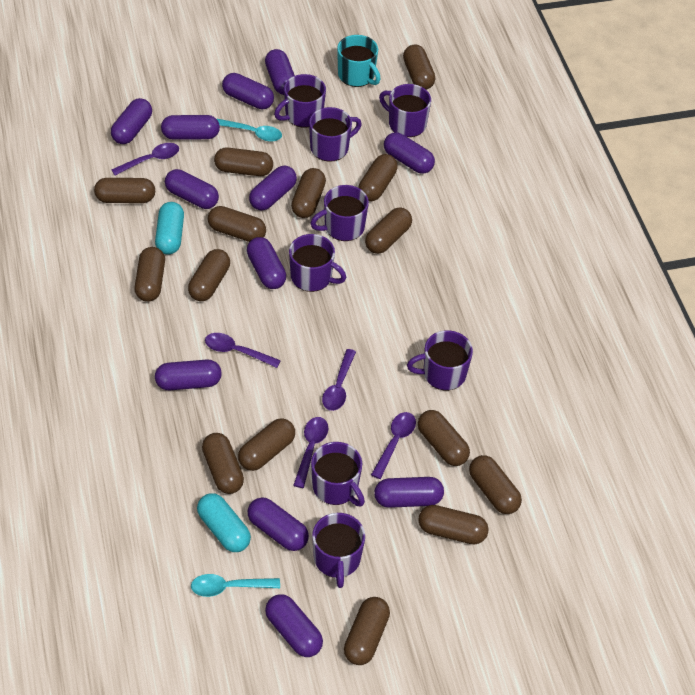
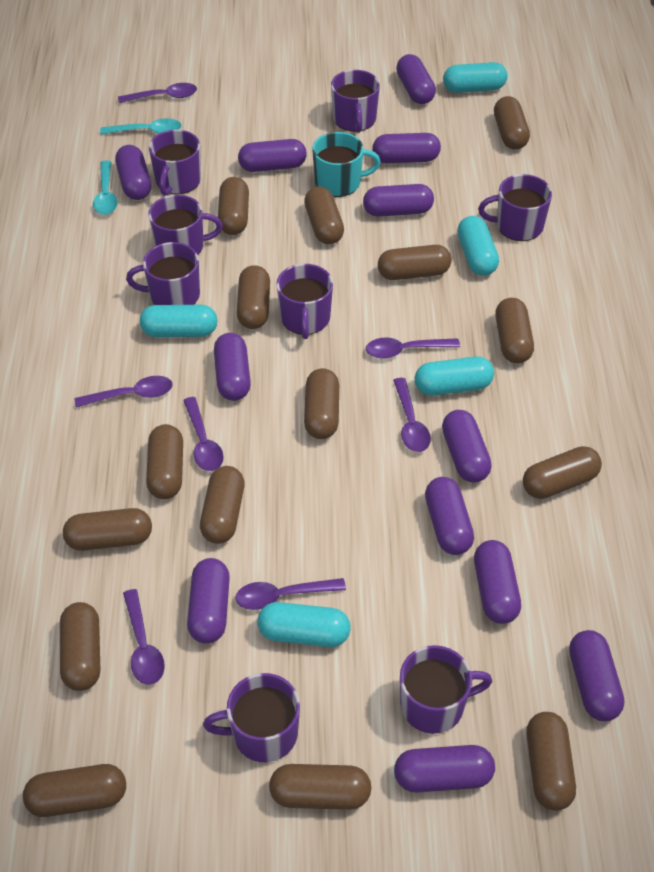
purple spoon: [111,143,179,175] [205,333,281,368] [293,417,328,488] [322,349,356,411] [371,412,416,479] = 5 -> [75,376,173,407] [118,83,197,103] [123,589,165,685] [183,397,224,471] [235,578,346,610] [366,338,460,359] [393,378,431,452] = 7
turquoise capsule: [155,202,184,255] [197,493,251,552] = 2 -> [140,305,217,337] [258,602,351,647] [415,356,494,396] [443,62,507,93] [457,216,499,276] = 5

